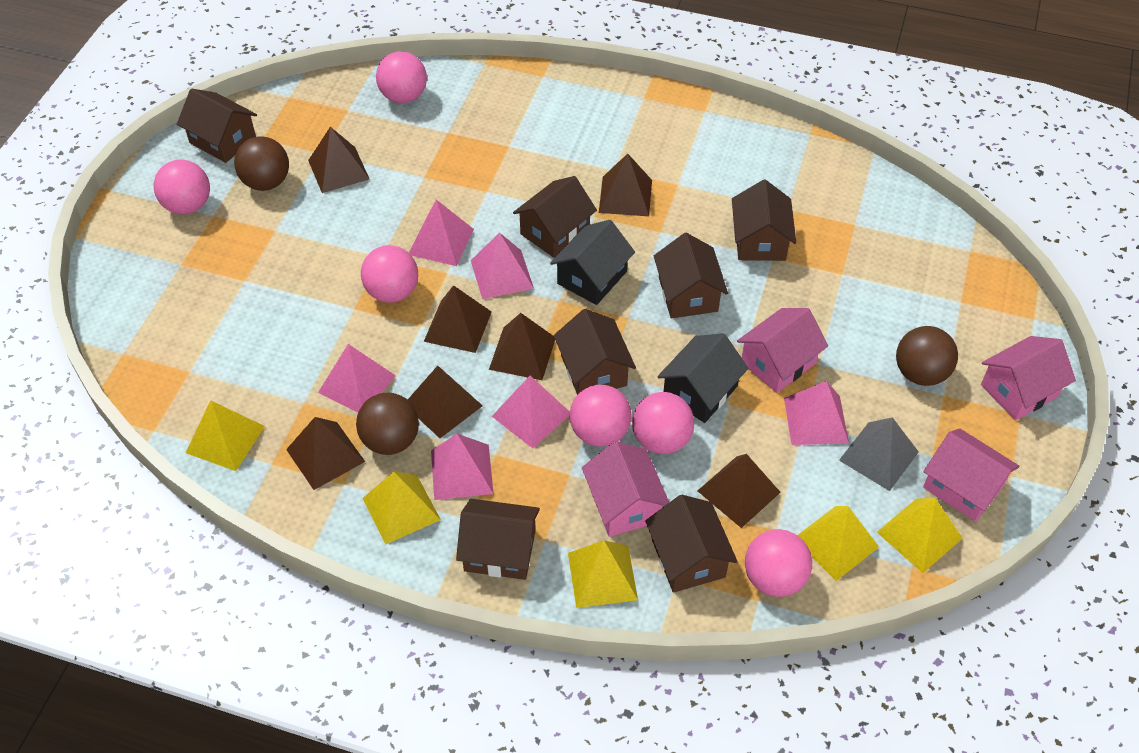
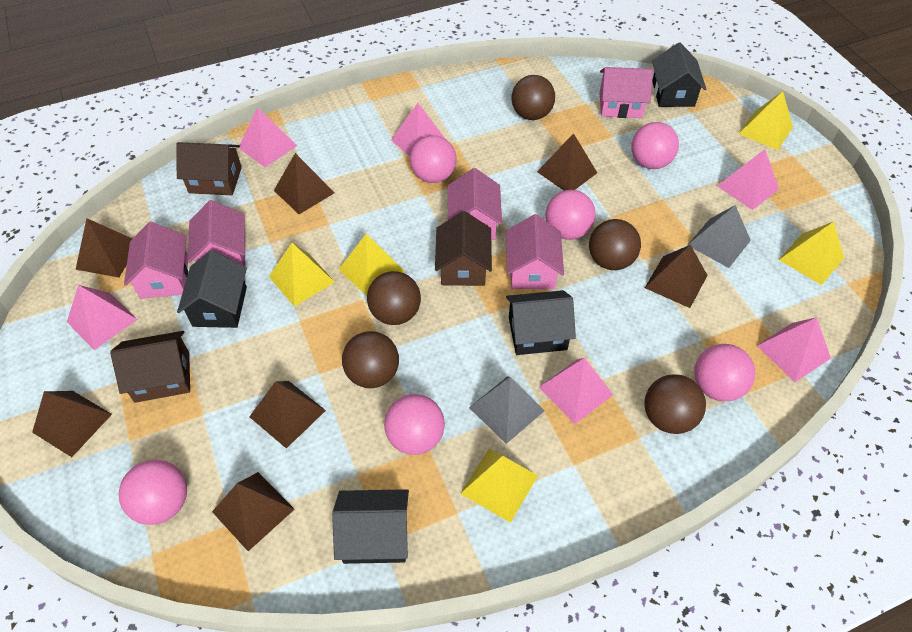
black house: [550,220,635,305] [657,333,748,423] = 2 -> [177,250,247,328] [332,489,409,564] [506,290,576,355] [652,43,706,107] = 4
brown ball: [234,137,289,191] [356,393,419,455] [896,326,958,386] = 3 -> [342,331,399,388] [367,271,421,325] [511,75,555,120] [589,219,641,270] [645,374,706,434] = 5
brown house: [177,88,257,163] [456,499,540,580] [513,176,597,258] [554,309,636,395] [645,495,738,593] [654,233,728,318] [732,180,796,261] = 7 -> [110,331,190,403] [177,142,242,195] [435,211,492,286] = 3
grey pyramid: [839,417,919,491] = 1 -> [469,377,544,444] [688,205,751,268] = 2
pink house: [582,441,669,537] [737,308,828,393] [923,428,1020,522] [981,336,1076,421] = 4 -> [124,222,188,299] [188,200,245,266] [448,168,502,240] [506,214,564,289] [599,67,653,118] = 5

